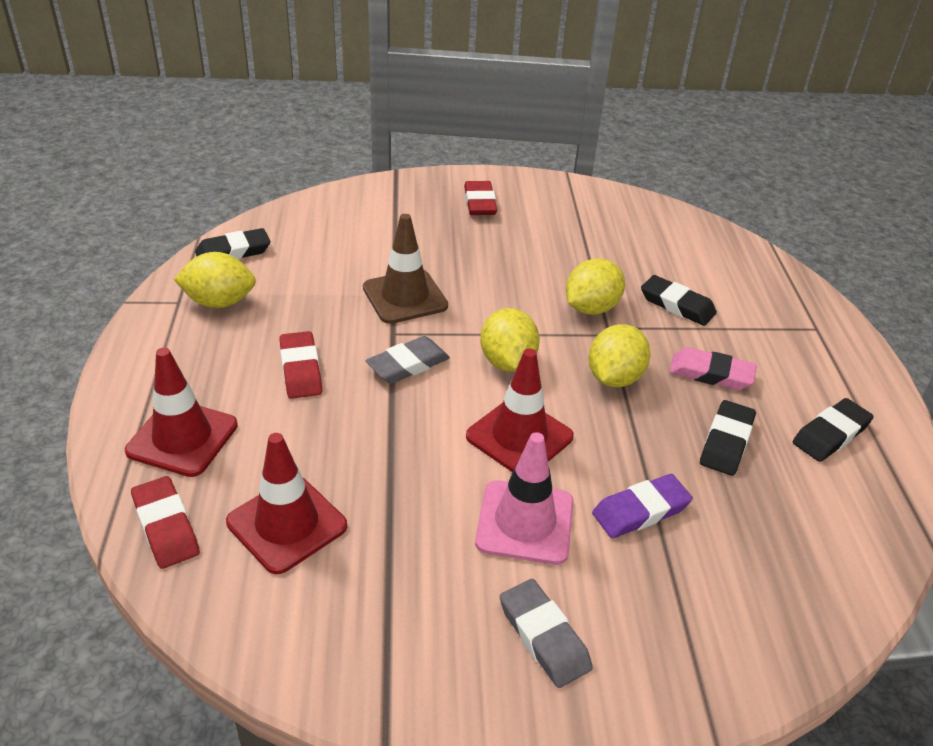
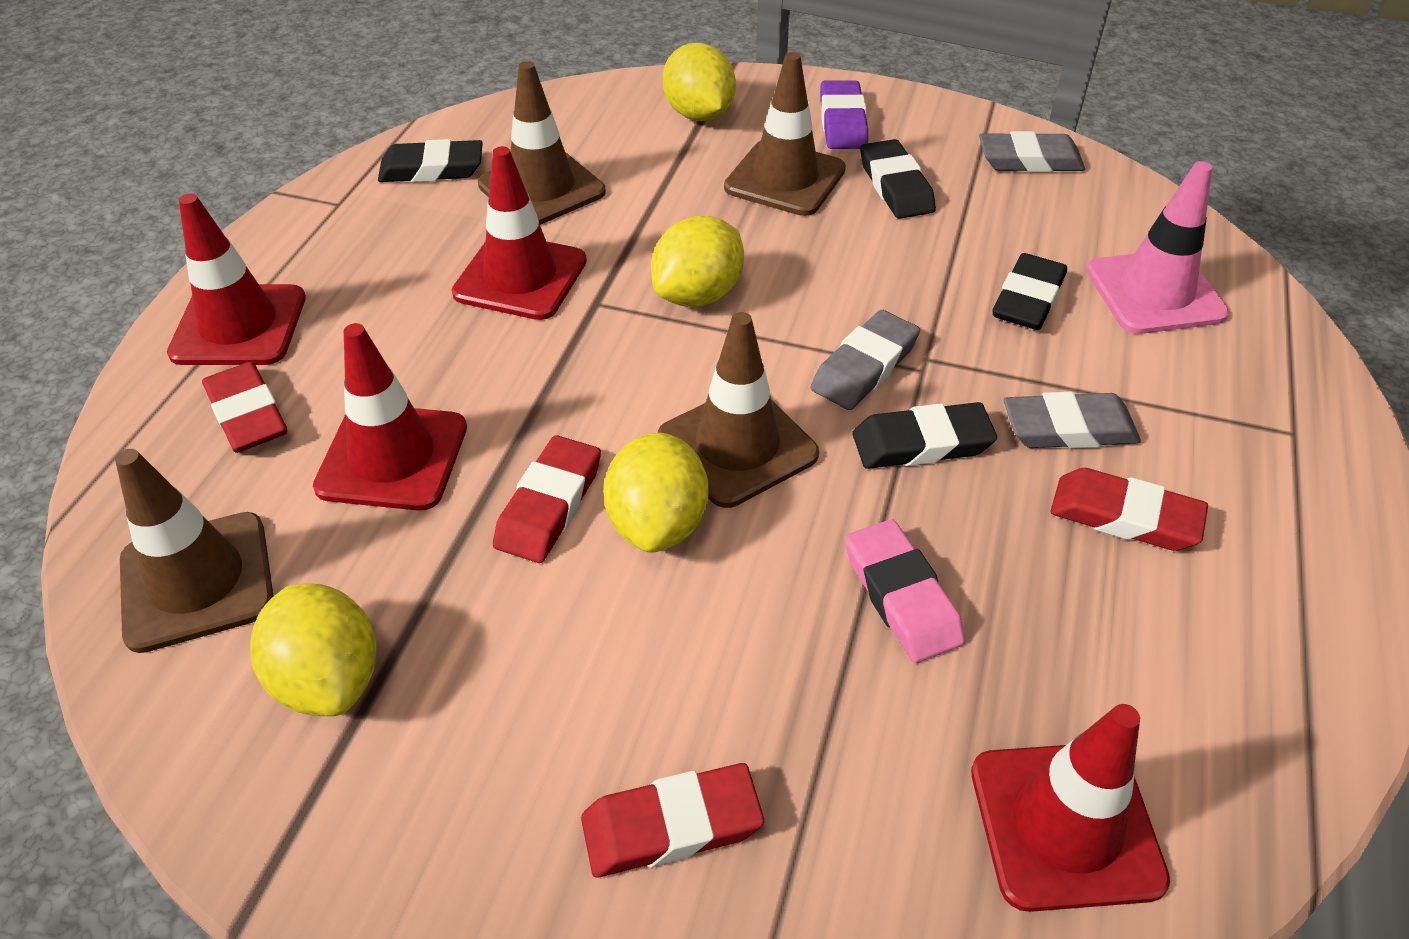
brown traffic cone: [363,214,448,324] = 1 -> [115,449,273,653] [478,61,606,225] [658,312,819,508] [724,52,846,216] = 4
grey eraser: [366,336,450,384] [500,579,593,688] = 2 -> [811,310,920,410] [979,131,1085,172] [1003,392,1141,449] = 3
red eraser: [131,476,200,569] [279,331,322,399] [464,181,497,215] = 3 -> [202,362,287,453] [493,435,601,563] [581,763,764,878] [1050,468,1208,551] = 4
red traffic cone: [125,347,238,477] [226,433,347,574] [466,348,574,473] = 3 -> [167,193,306,365] [313,323,467,511] [452,146,587,320] [971,704,1170,912] = 4

